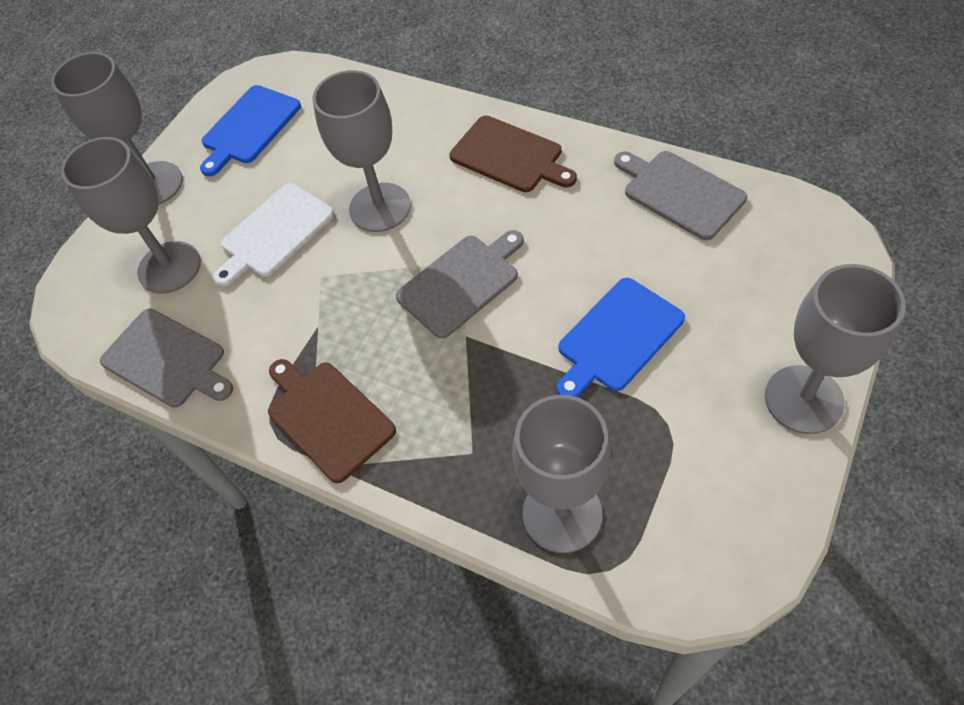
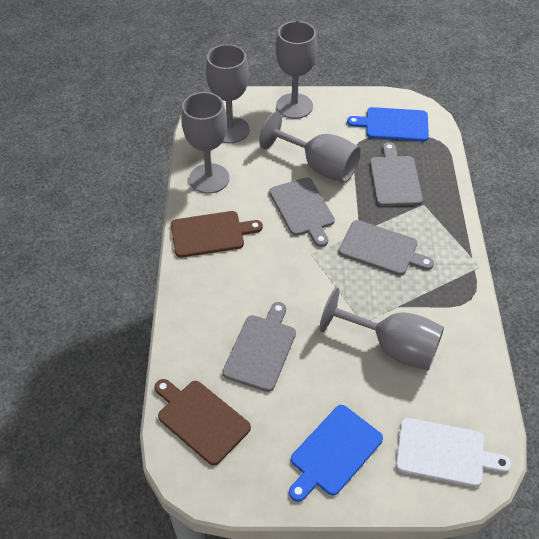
grey cutting board: [100,309,233,408] [396,230,524,338] [614,151,747,240] = 3 -> [222,302,296,392] [269,177,335,247] [339,220,434,275] [370,142,423,206] = 4

